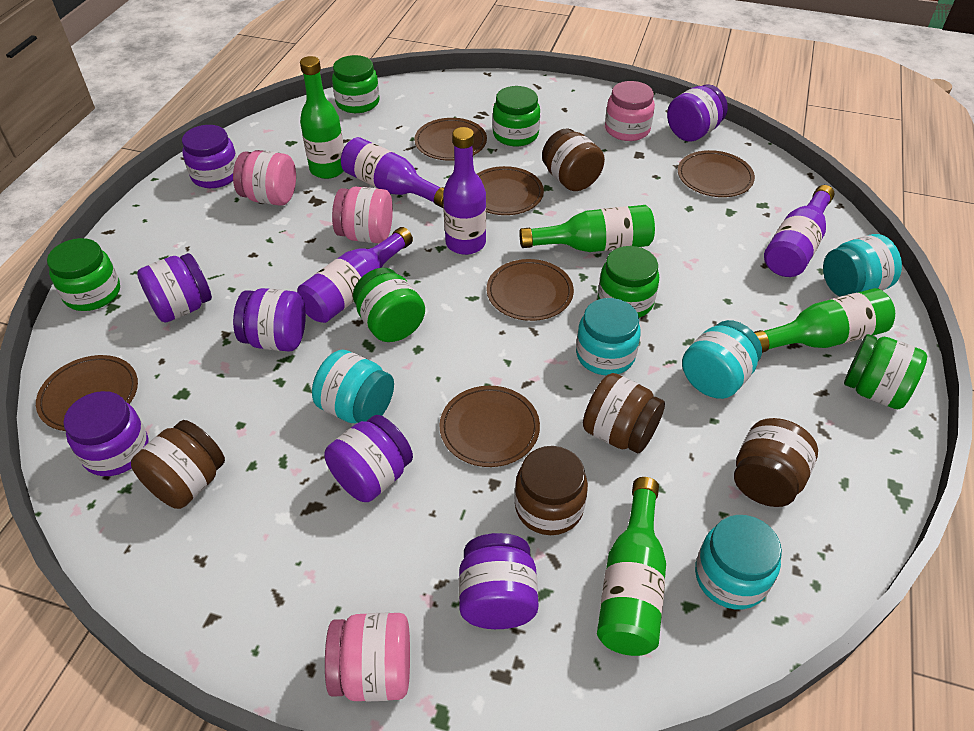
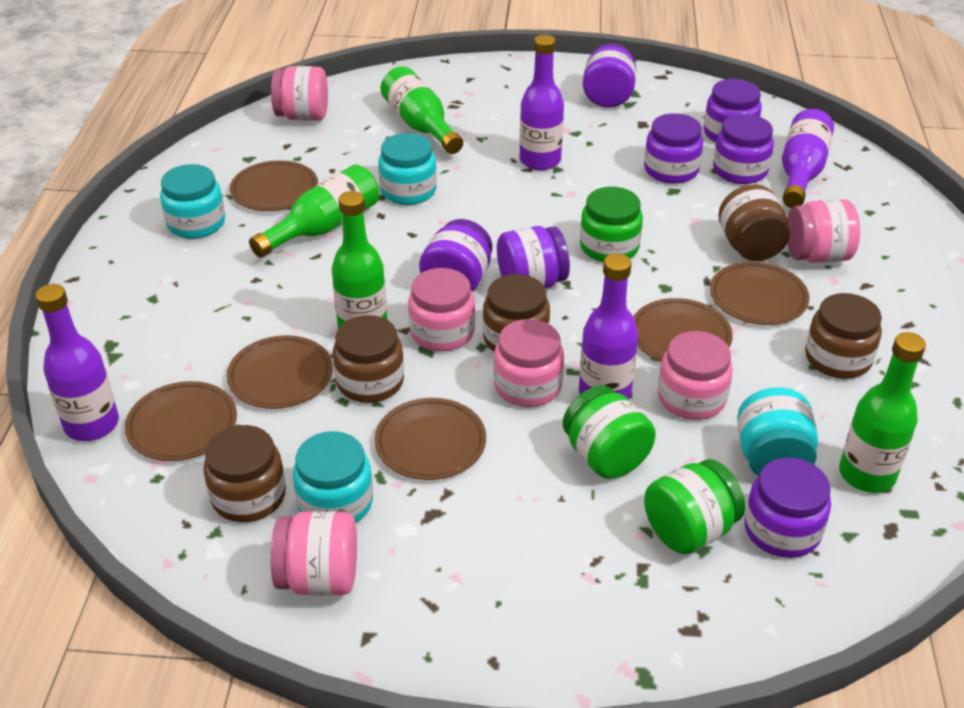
green jar: [47,238,120,311] [332,55,379,113] [353,268,425,342] [493,86,540,146] [598,246,659,318] [844,334,927,409] = 6 -> [563,385,656,479] [580,187,643,262] [644,459,745,554] = 3
pink jar: [233,150,296,206] [325,612,410,702] [332,187,393,243] [605,81,655,141] = 4 -> [271,66,328,121] [271,511,357,596] [408,268,475,351] [494,319,564,407] [658,331,733,420] [787,199,860,263] = 6
turquoise jar: [312,350,394,423] [576,298,641,375] [682,320,762,399] [695,515,782,609] [823,234,902,297] = 5 -> [160,164,225,239] [293,431,373,523] [378,133,437,205] [737,387,818,476] = 4

